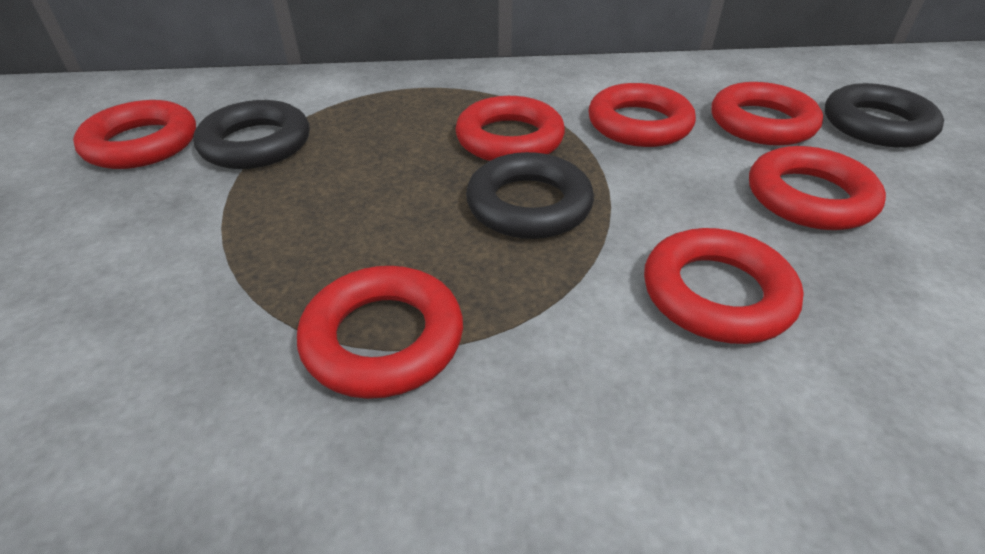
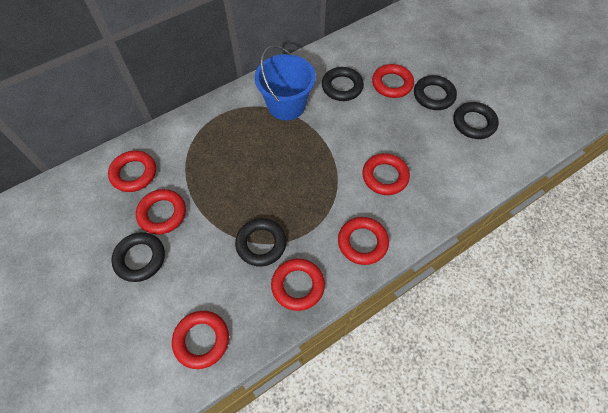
black ring: [193,100,309,169] [466,152,594,239] [825,83,944,148] = 3 -> [111,232,165,282] [235,218,287,267] [322,67,364,101] [414,75,457,110] [453,102,499,139] = 5
blue bucket: none = 0 -> [255,45,316,121] = 1

